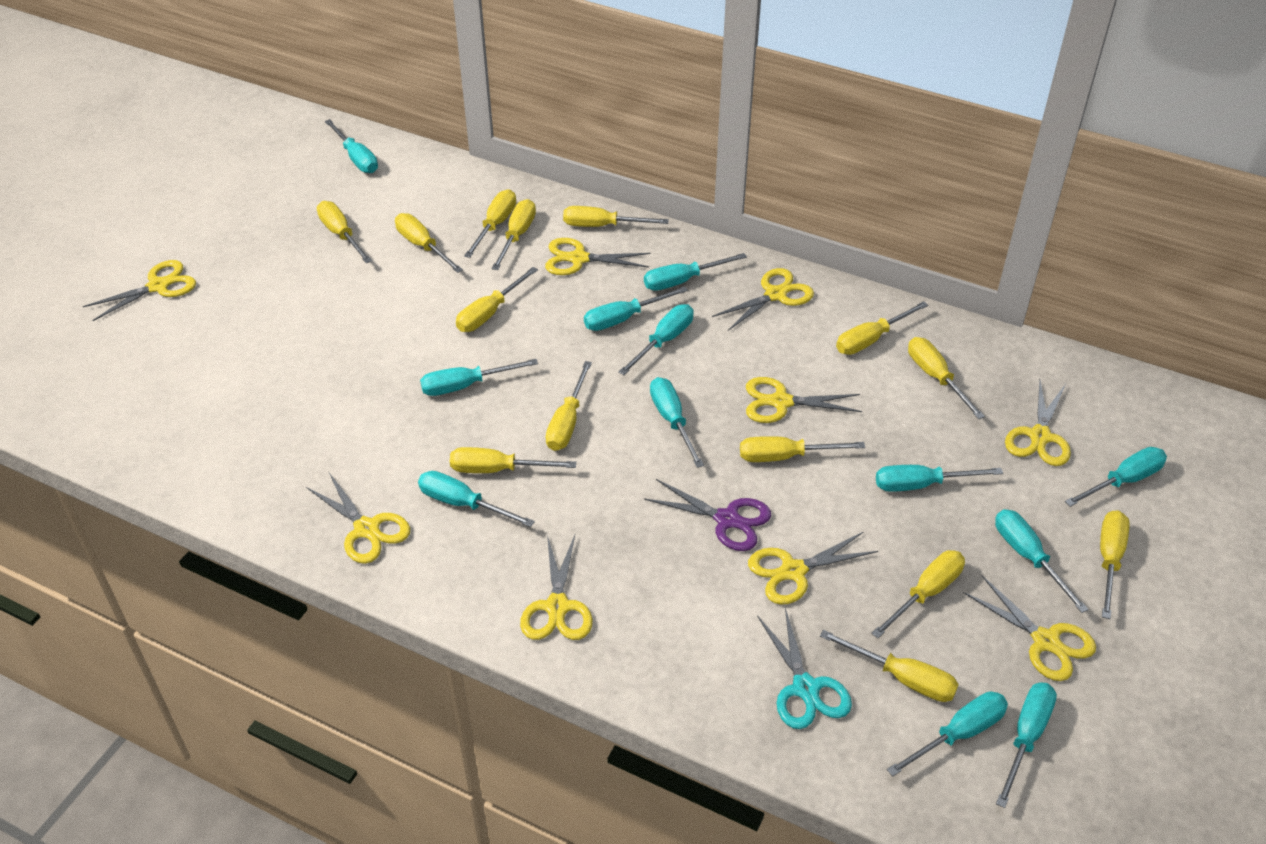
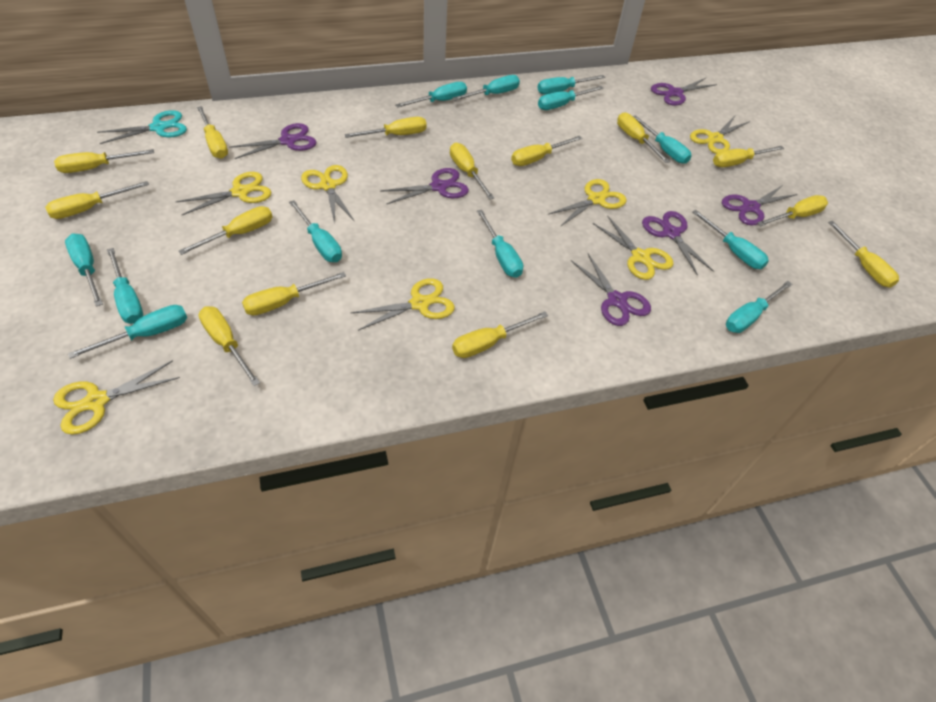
purple scissors: [644,479,771,551] = 1 -> [229,123,317,159] [380,168,469,204] [571,254,651,326] [642,211,714,276] [651,78,717,106] [722,185,798,226] = 6
yellow scissors: [83,260,196,321] [306,473,410,564] [520,535,593,640] [545,238,651,275] [712,268,814,331] [746,377,862,423] [748,532,878,605] [963,576,1096,681] [1005,381,1071,466] = 9 -> [53,360,180,435] [176,172,271,215] [301,165,354,224] [351,278,455,331] [549,179,627,226] [593,215,674,280] [690,116,750,154] = 7

